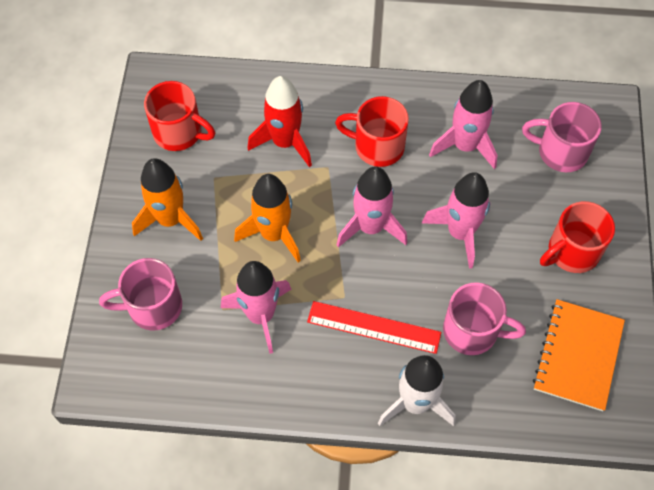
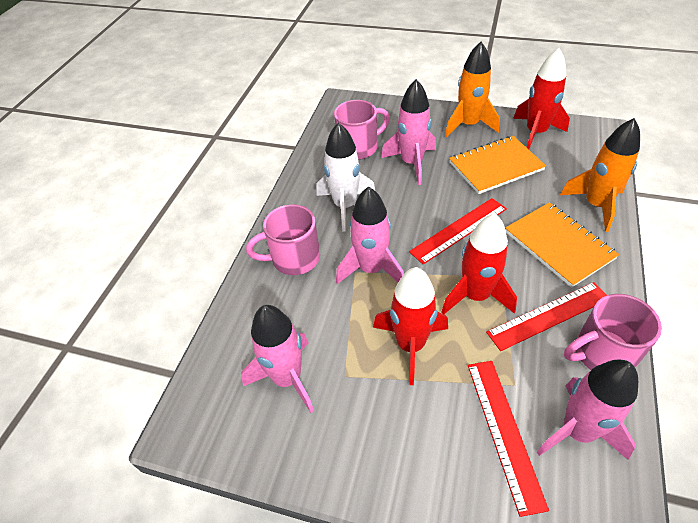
orange notebook: [533,299,625,411] = 1 -> [449,136,546,194] [505,202,619,288] = 2
red mug: [144,81,215,151] [335,96,409,167] [540,201,615,273] = 3 -> none = 0
red rocket: [248,76,312,167] = 1 -> [373,267,448,385] [441,213,517,314] [513,48,570,149] = 3
red ruler: [307,301,441,354] = 1 -> [409,198,507,265] [468,361,549,517] [486,282,607,351] = 3

